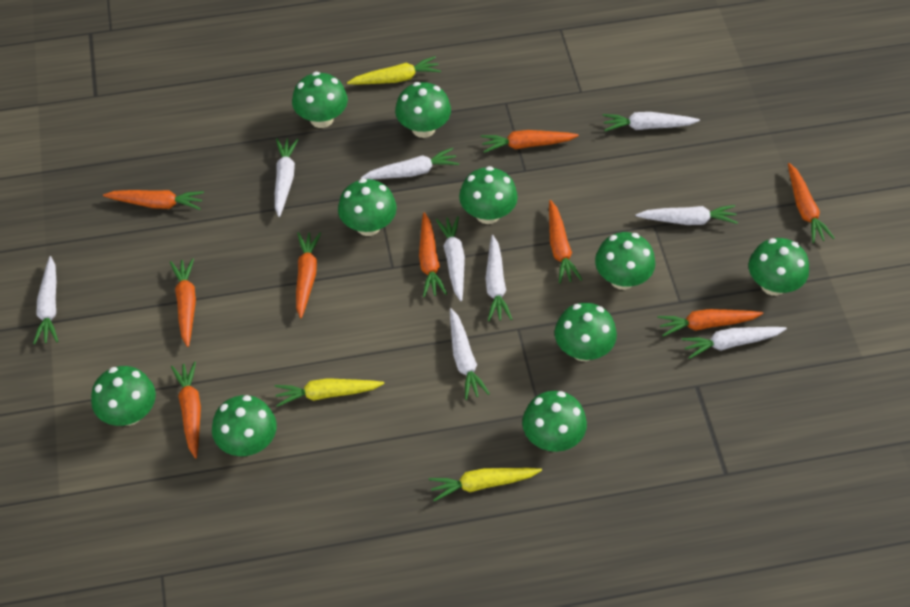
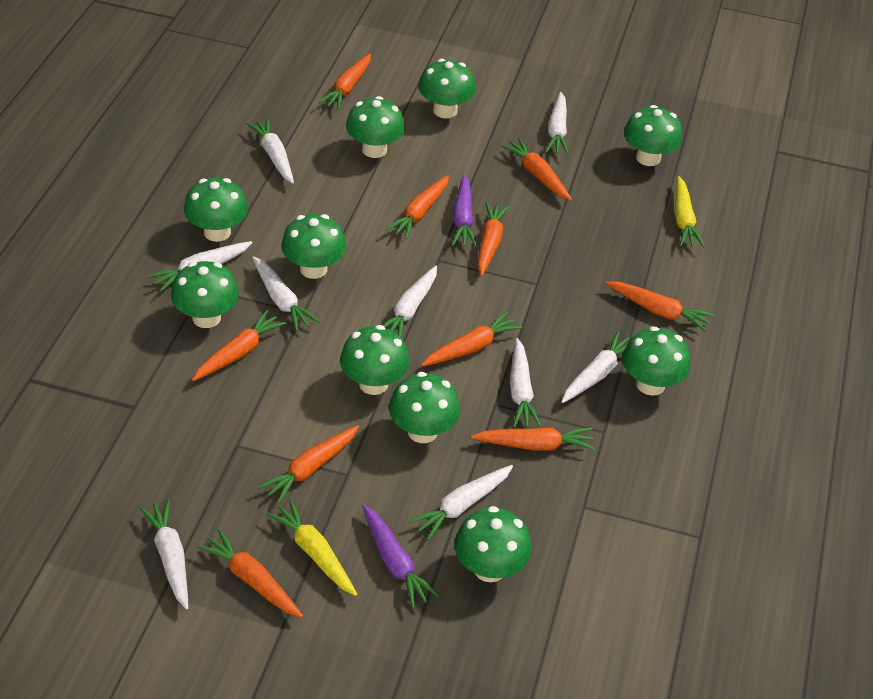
orange carrot: [103,190,204,210] [170,258,196,347] [171,362,201,458] [296,232,321,318] [419,212,447,297] [481,130,579,153] [549,200,582,284] [657,309,763,337] [788,163,835,243] = 9 -> [192,310,286,381] [197,529,303,618] [258,425,359,504] [318,54,371,110] [385,175,449,239] [421,311,522,366] [471,427,595,450] [478,202,510,276] [501,138,572,201] [605,281,714,331] = 10
purple carrot: none = 0 -> [362,504,440,608] [452,175,477,247] = 2
yellow carrot: [274,378,384,407] [347,56,441,85] [429,468,542,501] = 3 -> [267,500,357,596] [674,176,705,247] = 2

